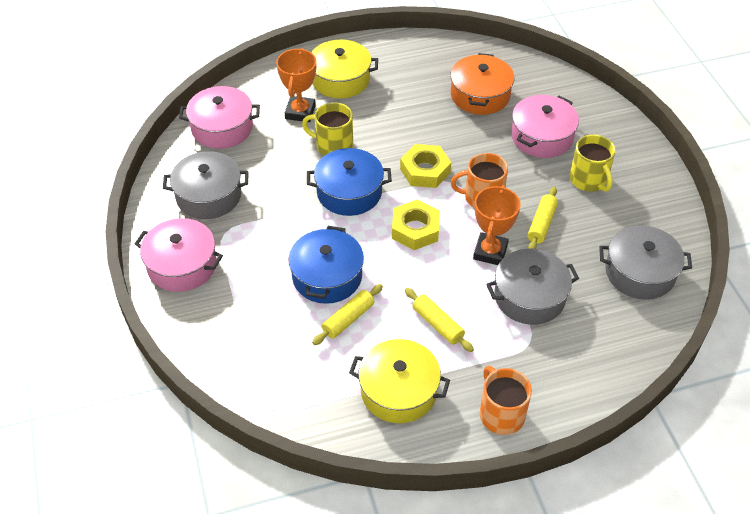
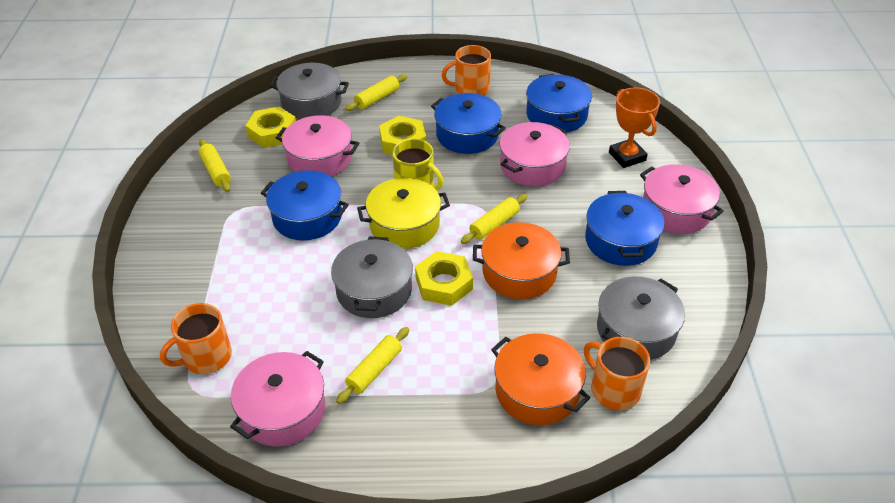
blue pot: [289,226,364,304] [307,148,392,216] = 2 -> [261,170,349,240] [431,93,506,154] [526,74,592,133] [585,191,664,266] = 4
orange mug: [451,153,508,208] [480,366,532,435] = 2 -> [160,303,232,374] [442,45,491,95] [584,337,650,410] = 3
orange pot: [450,53,514,115] = 1 -> [473,222,570,299] [491,333,590,425] = 2
orange trophy: [276,48,317,122] [473,185,521,265] = 2 -> [609,87,660,168] = 1
pink pot: [135,218,223,292] [179,86,260,149] [511,95,579,158] = 3 -> [230,351,325,447] [276,115,359,176] [499,122,570,186] [640,164,724,234] = 4
yellow mug: [302,102,353,156] [570,135,616,192] = 2 -> [392,139,443,190] = 1
yellow nut: [392,199,440,250] [400,144,451,188] = 2 -> [245,107,296,148] [379,116,426,155] [415,251,473,306] = 3
yellow pot: [311,40,378,98] [349,339,450,423] = 2 -> [357,178,450,249] = 1
yellow rolling pin: [312,284,383,345] [405,288,474,352] [527,187,558,249] = 3 -> [199,139,231,192] [336,327,409,404] [345,74,407,111] [461,194,527,244] = 4

